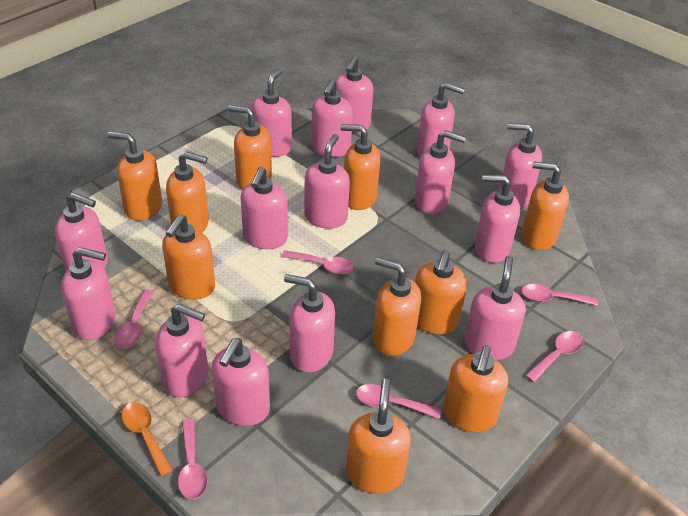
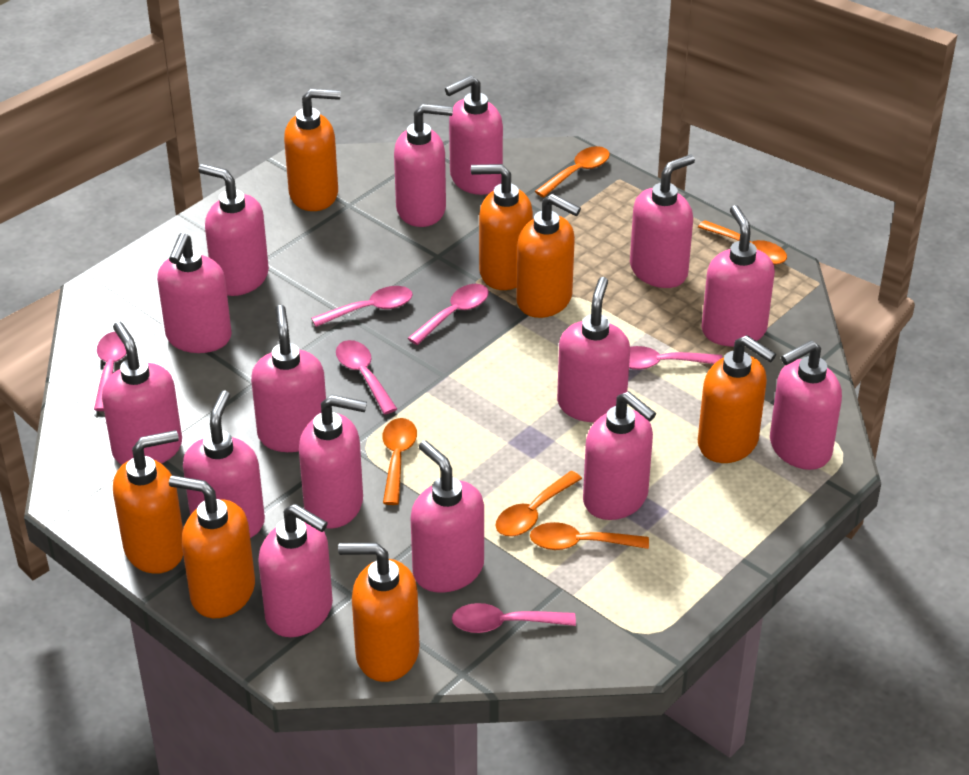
orange soap dispenser: [108,132,162,221] [162,214,215,300] [166,151,209,233] [228,105,272,190] [340,124,380,210] [346,379,411,494] [373,257,421,356] [415,250,467,334] [443,346,508,432] [522,161,569,250] = 10 -> [113,430,183,574] [169,475,255,618] [284,89,341,211] [338,543,419,682] [471,164,533,290] [516,194,581,318] [698,335,776,463] = 7
orange spoon: [122,402,173,476] = 1 -> [382,418,417,505] [495,471,582,536] [530,522,649,550] [535,146,610,198] [698,220,787,265] = 5

